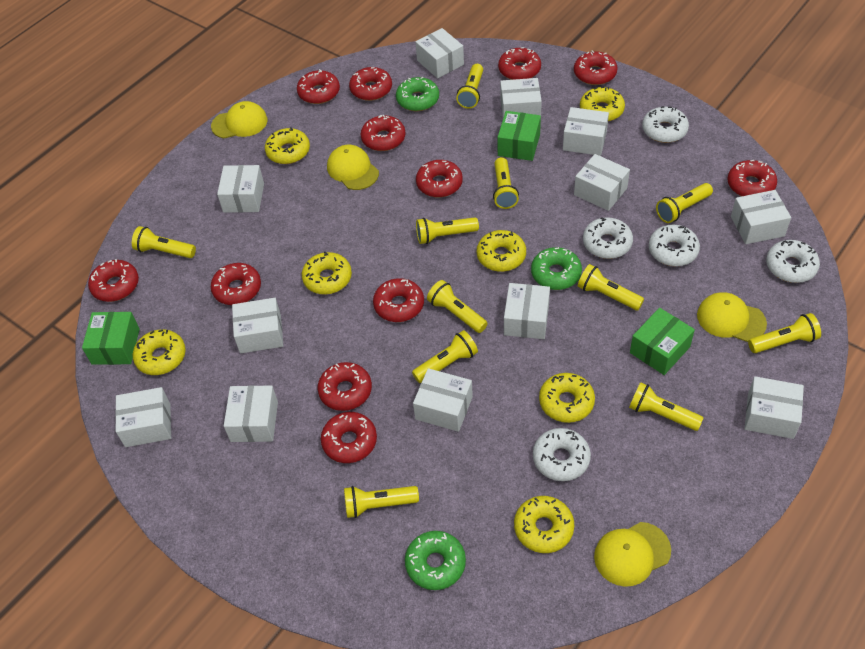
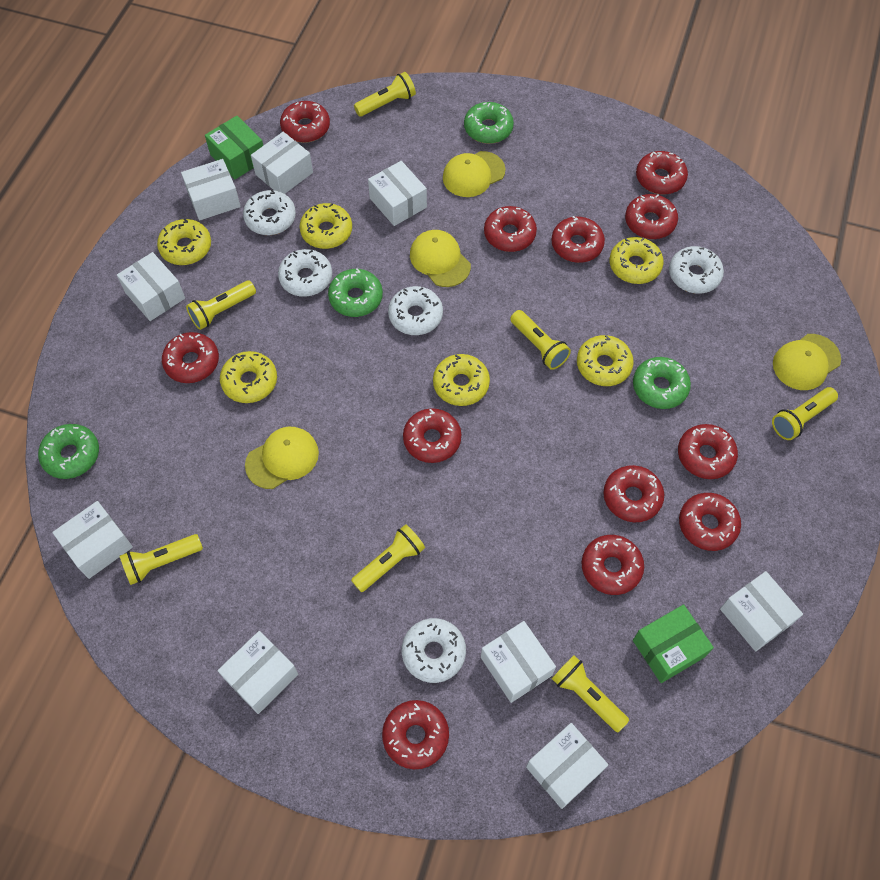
green box: [82,312,140,365] [498,111,541,161] [630,308,695,375] = 3 -> [205,116,263,179] [633,604,714,683] = 2
green donut: [396,77,439,111] [405,531,466,590] [531,247,582,290] = 3 -> [38,424,99,479] [328,268,383,317] [464,102,514,144] [633,357,691,409] = 4
white box: [115,387,171,447] [217,165,264,213] [224,385,278,442] [232,298,283,353] [413,368,473,432] [416,28,464,78] [500,78,542,118] [504,283,550,339] [563,107,609,156] [574,154,630,211] [731,190,791,244] [745,376,804,439] = 12 -> [52,501,133,579] [117,252,185,321] [181,159,241,221] [218,631,298,714] [251,132,313,194] [368,161,427,226] [481,621,556,703] [526,723,608,809] [720,571,803,652] = 9
yellow donut: [133,329,186,375] [265,127,310,164] [302,252,352,295] [477,230,526,272] [514,496,574,553] [539,373,595,423] [580,87,625,122] = 7 -> [157,218,211,265] [220,351,277,403] [300,203,352,249] [433,354,490,406] [577,335,634,386] [609,237,664,284] = 6
yellow flashlight: [132,226,196,258] [344,486,419,518] [412,330,478,383] [416,217,479,244] [427,280,488,333] [456,64,483,109] [493,157,519,209] [578,264,644,310] [629,382,703,431] [656,183,713,223] [748,313,821,353] = 11 -> [120,534,203,585] [186,280,256,330] [351,524,425,592] [354,72,416,117] [510,310,571,370] [552,655,629,732] [772,387,838,440] = 7

